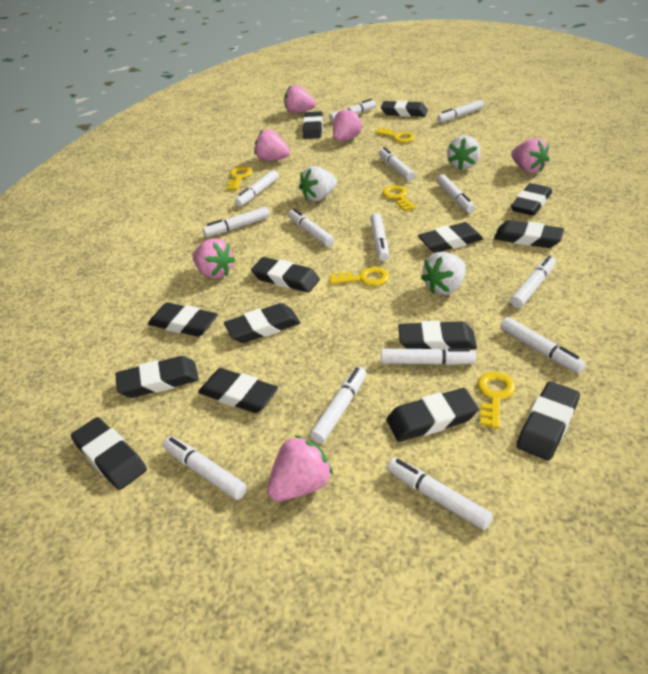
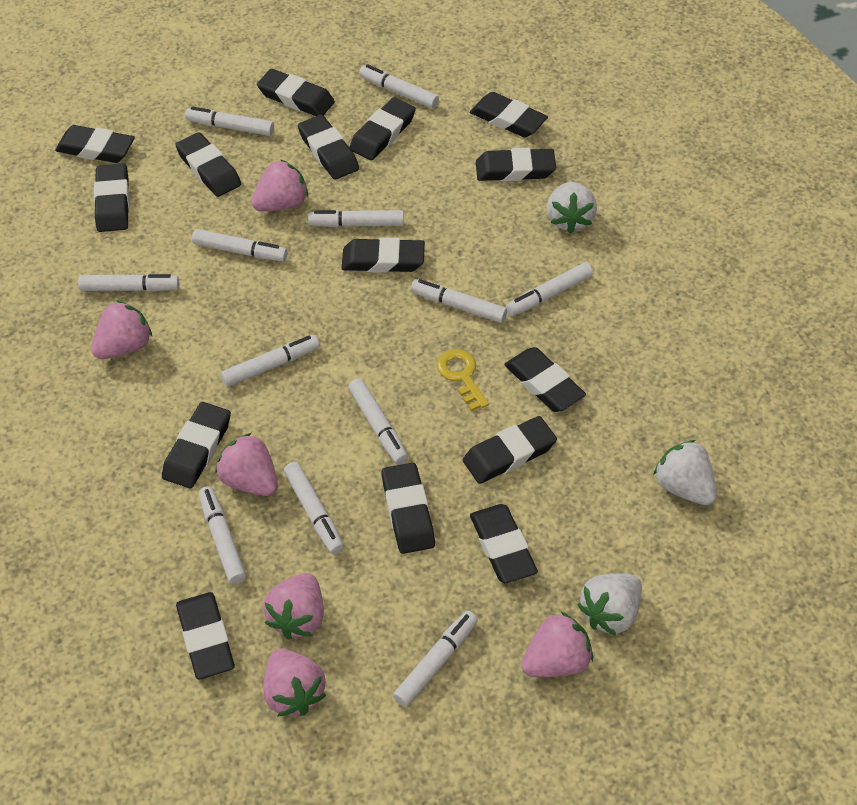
black eraser: [71,417,147,490] [116,356,199,398] [148,302,218,337] [198,368,278,413] [224,303,301,343] [251,257,320,293] [303,111,323,139] [381,101,428,117] [387,388,479,442] [398,321,477,350] [418,222,483,253] [494,220,564,248] [511,183,552,216] [517,381,580,461] = 14 -> [55,125,135,163] [94,163,130,232] [162,402,231,488] [175,132,241,197] [176,592,235,680] [257,69,335,116] [298,115,359,180] [341,238,425,273] [349,97,416,160] [381,463,435,554] [463,416,557,484] [470,92,548,138] [470,504,538,583] [476,148,556,181] [504,347,586,412] = 15
white marker: [163,436,247,500] [203,207,270,237] [235,170,279,207] [288,208,335,247] [310,367,366,443] [329,99,376,122] [370,213,389,261] [379,147,415,181] [381,348,476,365] [387,458,493,530] [437,100,484,123] [437,174,475,213] [500,317,586,373] [510,256,556,308] = 14 -> [78,274,179,292] [185,106,274,136] [192,229,287,261] [199,486,246,584] [221,335,320,387] [284,462,344,554] [308,210,404,227] [348,378,408,464] [359,64,439,109] [393,611,478,707] [411,279,507,323] [506,262,593,316] = 12
yellow key: [227,166,252,190] [330,267,389,286] [375,128,415,143] [382,185,416,211] [477,372,516,429] = 5 -> [437,349,489,411] = 1

